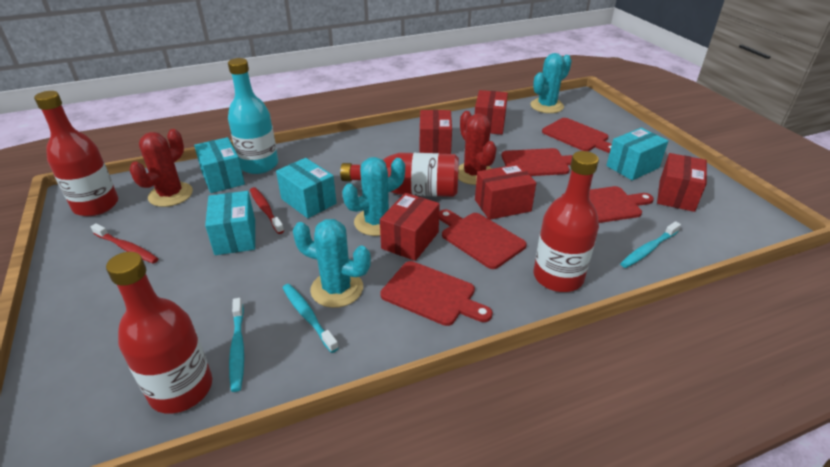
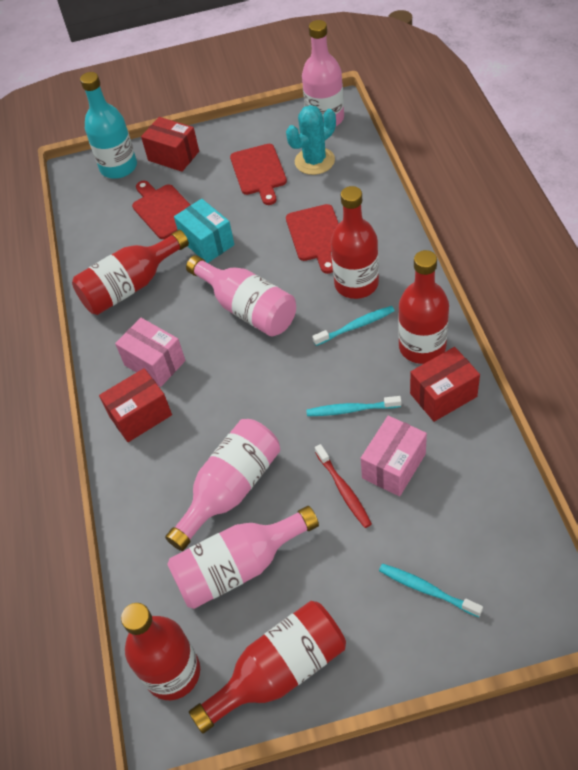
pink bottle: none = 0 -> [165,419,280,551] [167,506,319,609] [186,255,296,336] [302,20,344,126] = 4
pink box: none = 0 -> [115,318,185,387] [361,416,427,496] = 2
red bottle: [34,91,118,216] [106,252,212,414] [340,153,459,197] [534,151,599,292] = 4 -> [72,230,189,315] [121,603,200,700] [189,601,346,734] [331,186,379,299] [398,250,449,364] = 5
red box: [380,193,440,261] [420,110,452,154] [475,90,508,135] [475,164,536,220] [657,153,707,212] = 5 -> [99,368,172,442] [141,117,199,172] [410,347,480,422] = 3
red cactus: [129,129,193,207] [458,111,497,185] = 2 -> none = 0
red cutting board: [380,261,493,326] [439,209,527,269] [501,148,573,176] [542,118,612,153] [562,186,654,223] = 5 -> [132,181,191,239] [230,144,287,205] [286,204,339,274] = 3
red toothbrush: [91,223,158,264] [250,187,284,234] = 2 -> [315,444,372,528] = 1
turquoise box: [194,137,245,193] [205,191,255,255] [276,158,337,218] [606,128,668,180] = 4 -> [174,199,234,263] = 1
turquoise cactus: [293,219,371,308] [342,157,405,236] [530,53,572,113] = 3 -> [286,105,336,175] = 1

